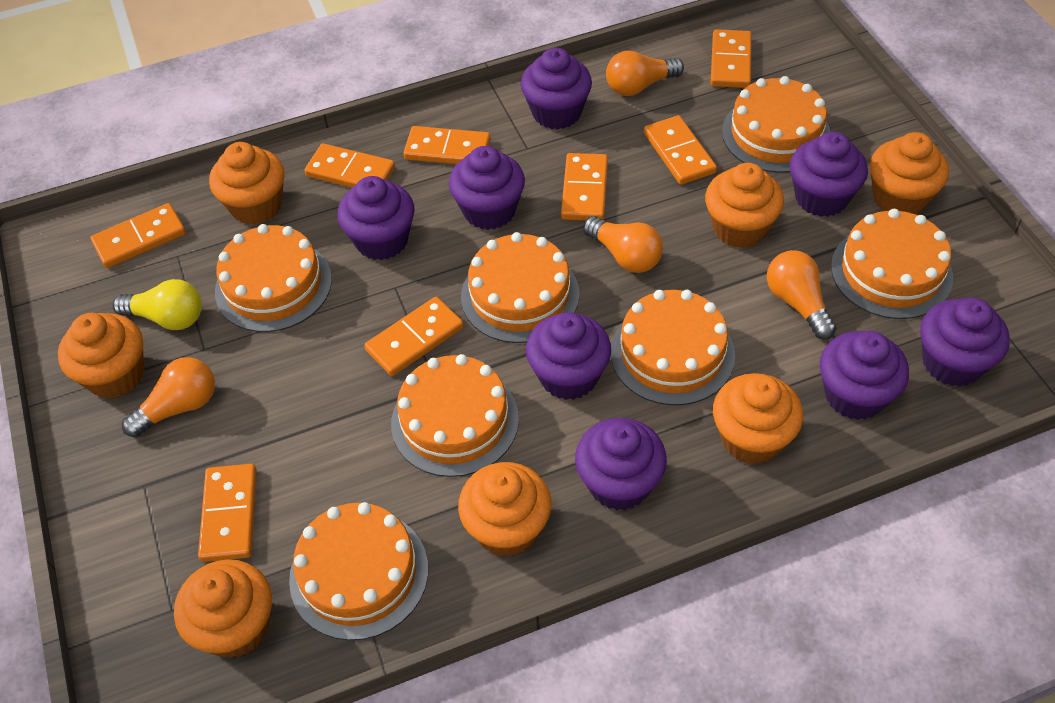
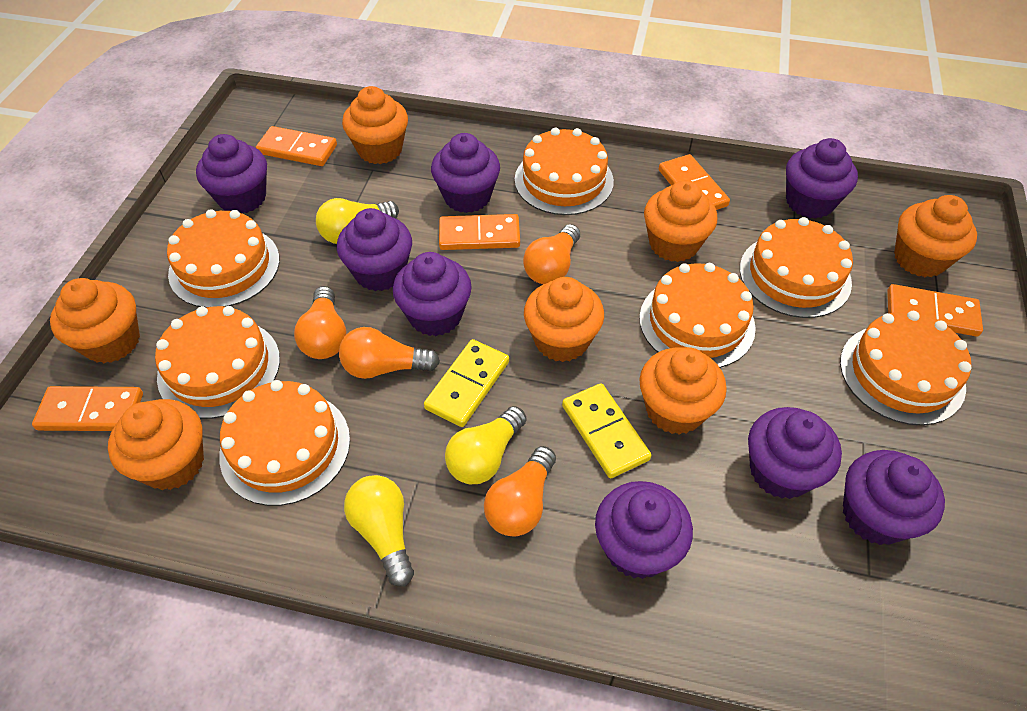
orange domino: [90,203,186,268] [198,464,257,562] [305,143,395,188] [364,297,464,376] [403,126,491,164] [561,153,608,220] [644,115,717,185] [711,29,752,88] = 8 -> [32,386,143,431] [256,126,337,166] [439,214,520,250] [659,154,730,210] [887,284,983,336] = 5
yellow domino: none = 0 -> [424,339,509,427] [562,383,651,478] = 2
yellow light bulb: [113,279,202,330] = 1 -> [316,198,399,244] [344,475,414,587] [445,406,526,484] = 3

